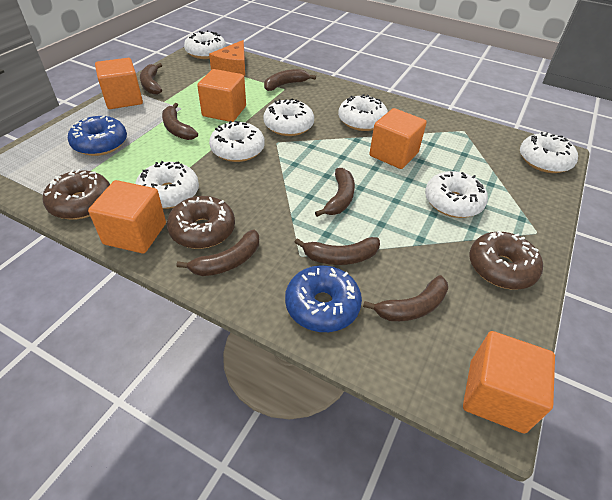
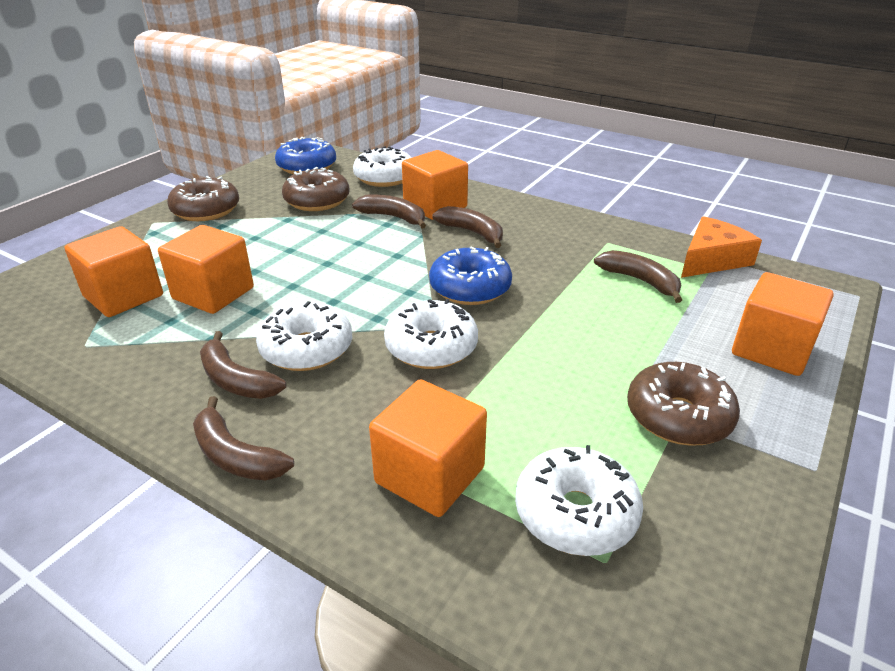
brown banana: [140,63,162,95] [162,103,198,140] [177,230,259,276] [264,69,316,91] [294,237,380,265] [315,168,355,217] [363,275,448,321] = 7 -> [193,396,294,480] [200,331,286,399] [352,194,426,229] [432,206,503,248] [594,250,682,303] = 5
white donut: [135,161,199,209] [184,30,226,59] [209,121,265,162] [263,98,314,136] [338,94,388,131] [425,171,488,218] [520,132,578,173] = 7 -> [256,301,352,371] [353,146,412,187] [384,299,478,369] [515,445,643,556] = 4

